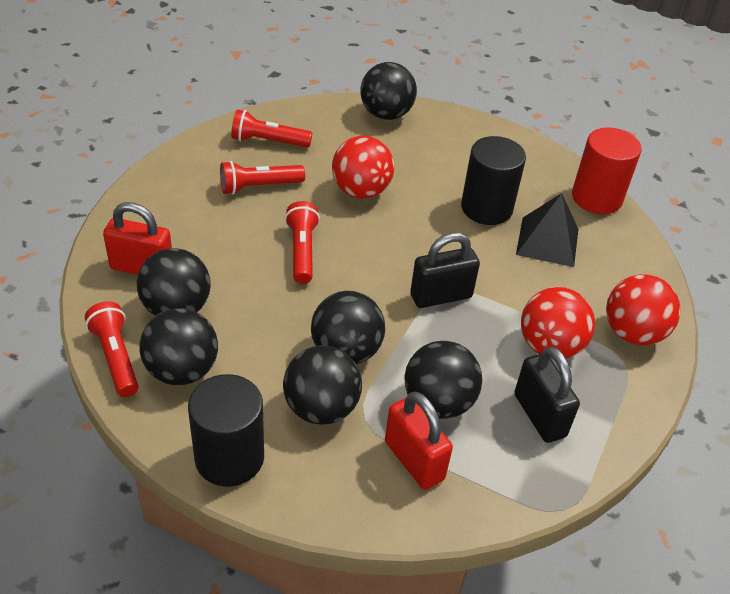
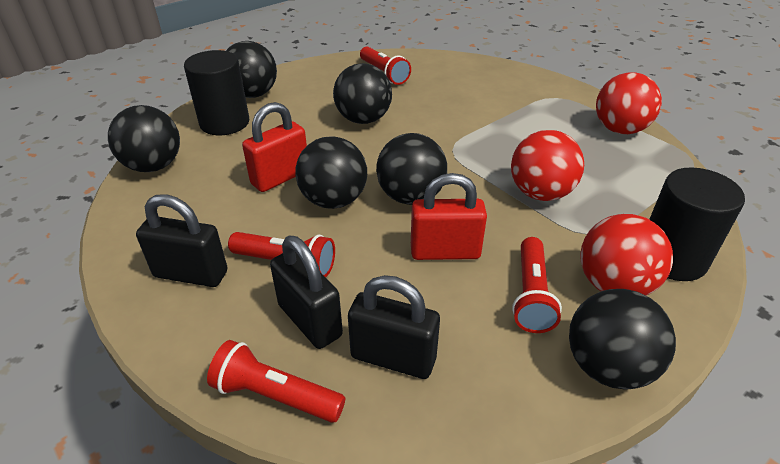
black padlock: [410,232,480,308] [514,346,580,443] = 2 -> [136,194,227,287] [270,236,343,349] [348,275,440,379] = 3
black pyramid: [516,193,578,267] = 1 -> none = 0
red cylinder: [572,127,641,214] = 1 -> none = 0

